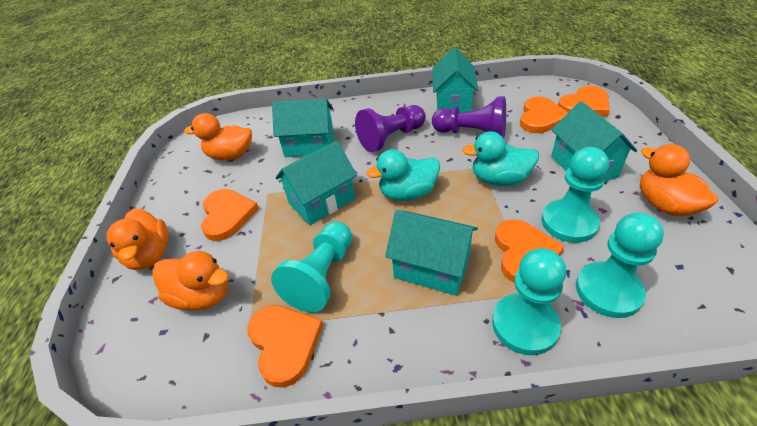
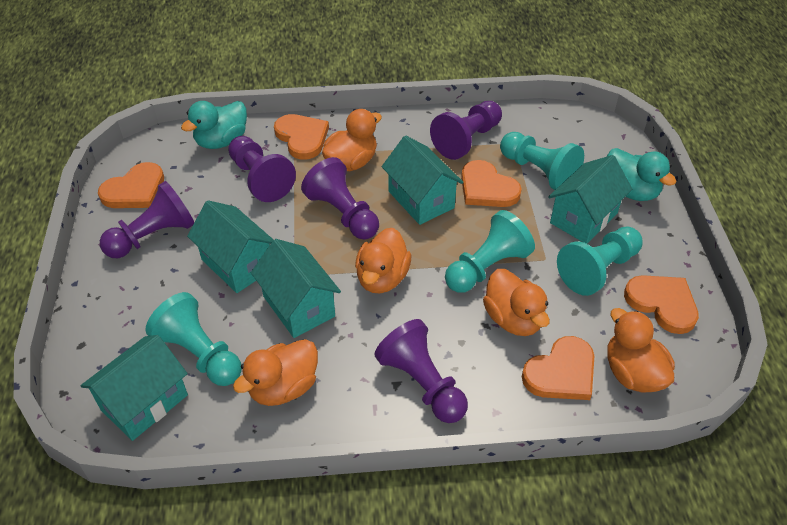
orange duck: [107,208,168,270] [152,251,228,311] [184,113,252,160] [640,144,718,216] = 4 -> [233,339,318,406] [322,109,382,171] [355,228,411,293] [483,269,550,336] [607,308,675,392] = 5
purple pawn: [355,105,426,152] [432,96,506,138] = 2 -> [100,181,194,258] [228,136,296,202] [301,157,379,240] [374,319,468,423] [430,101,502,160] = 5

